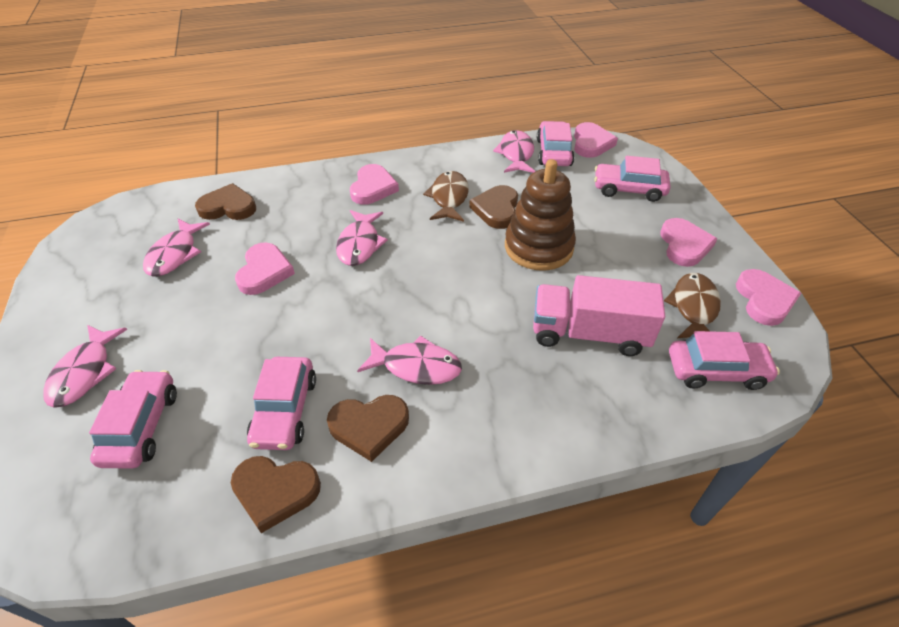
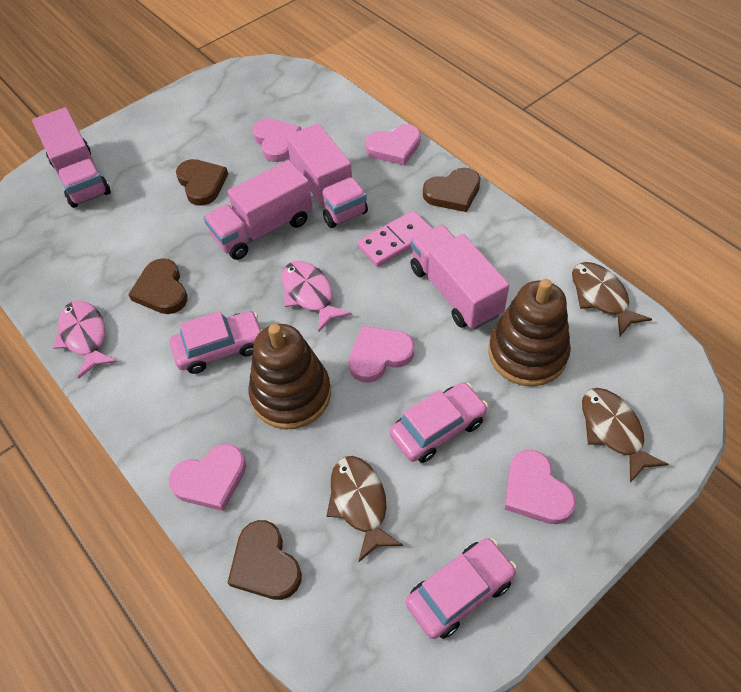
brown fish: [423,171,469,222] [664,273,721,338] = 2 -> [327,456,403,562] [572,262,652,336] [582,388,669,483] = 3
brown stacking toy: [505,159,576,271] = 1 -> [249,324,331,430] [489,279,571,386] = 2
pink car: [89,370,177,469] [247,357,316,450] [537,121,574,166] [594,156,671,202] [669,331,780,390] = 5 -> [170,311,262,374] [389,382,488,463] [406,538,517,639] = 3
pink domino: none = 0 -> [357,210,433,267] = 1
pink fish: [43,325,127,408] [143,219,210,277] [336,210,388,266] [357,335,462,385] [493,130,535,173] = 5 -> [53,300,117,378] [282,261,352,333] = 2
pink truck: [533,275,665,356] = 1 -> [32,107,111,208] [203,160,313,260] [286,123,368,228] [410,225,510,329] = 4

